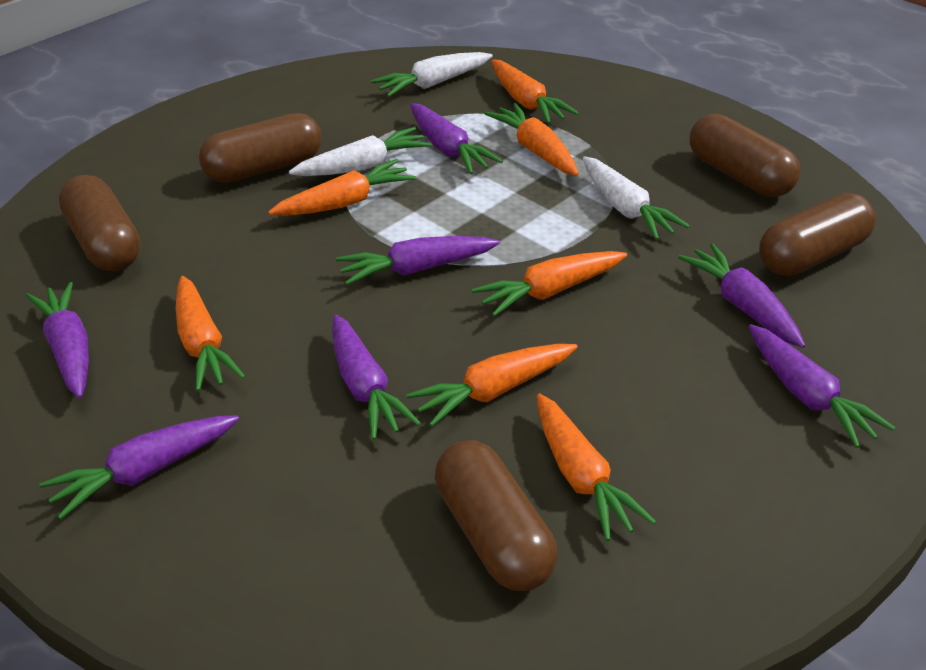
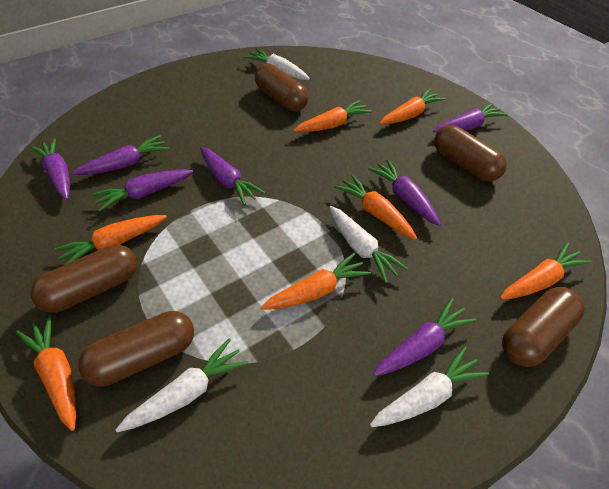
white carrot: [289,127,432,176] [371,52,493,97] [583,156,690,240] = 3 -> [116,338,249,432] [244,49,310,80] [329,206,409,283] [370,347,489,427] = 4

